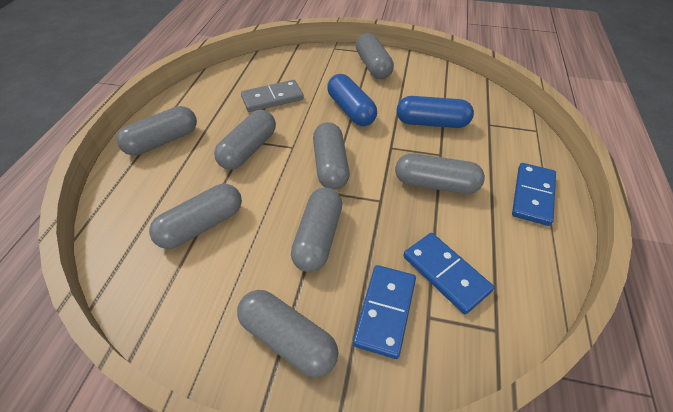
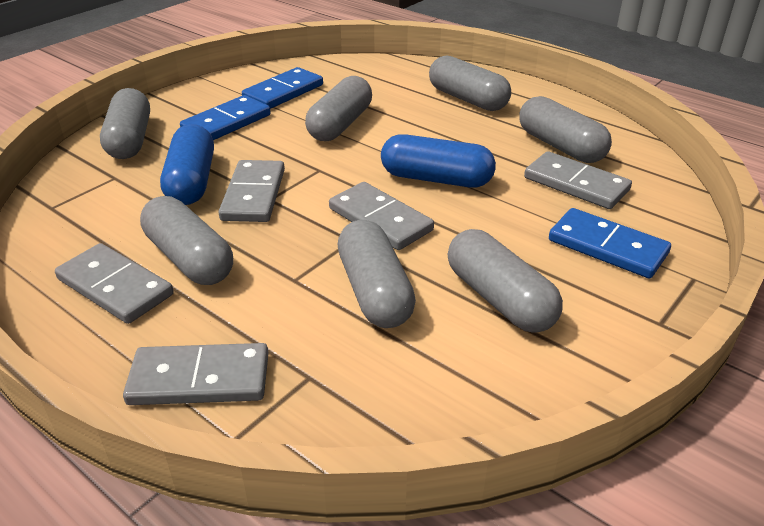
grey capsule: [117,106,197,156] [149,184,242,249] [214,110,276,170] [237,290,338,377] [291,187,342,272] [313,122,350,190] [356,33,394,79] [395,153,485,194] = 8 -> [100,88,150,159] [140,196,233,285] [305,76,372,141] [337,220,416,328] [429,56,511,111] [448,229,563,333] [519,96,612,163] = 7
grey domino: [241,80,304,112] = 1 -> [55,243,174,324] [123,343,269,405] [218,160,285,222] [329,182,434,250] [524,151,632,209] = 5

